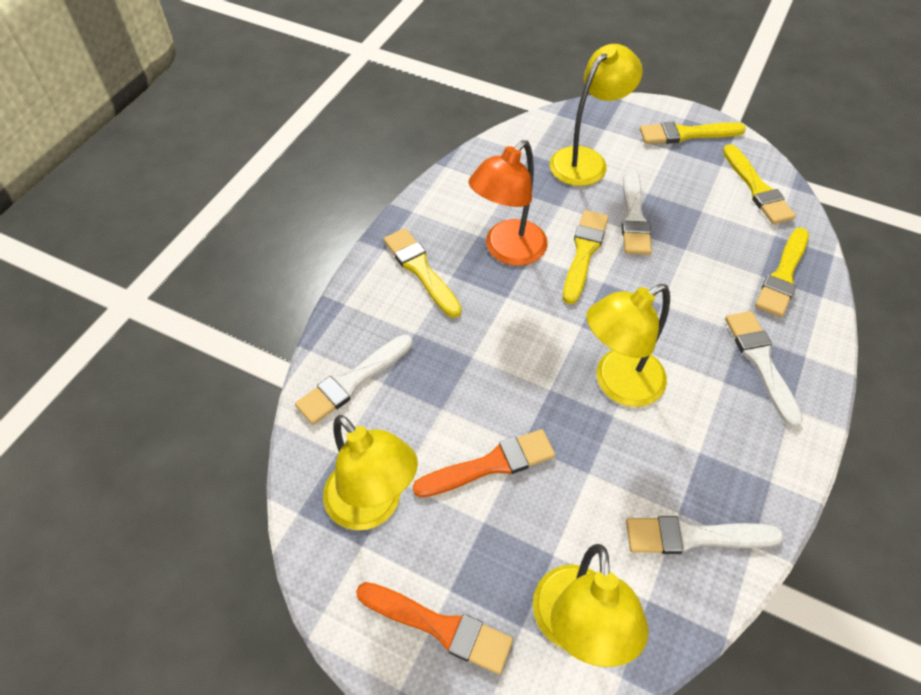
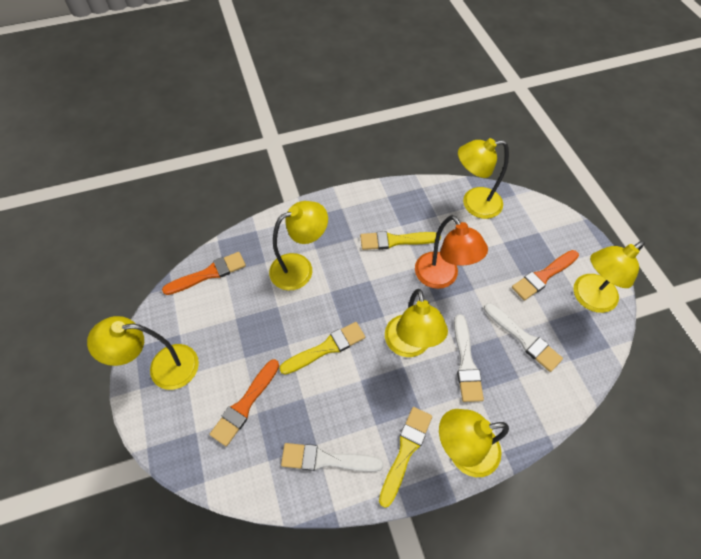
orange brush: [356,582,513,675] [413,429,555,498] = 2 -> [162,252,246,295] [210,359,279,446] [512,250,579,300] = 3
white brush: [295,334,412,425] [622,169,652,255] [626,516,784,554] [725,311,803,428] = 4 -> [281,443,384,472] [454,314,484,402] [484,303,563,372] = 3
yellow brush: [384,228,462,318] [563,210,609,304] [640,121,746,144] [723,144,796,224] [755,228,809,317] = 5 -> [279,322,365,374] [360,231,441,250] [379,407,432,508] = 3
yellow lamp: [323,415,418,530] [533,544,649,667] [550,44,643,186] [586,284,670,407] = 4 -> [87,316,199,390] [269,201,328,291] [385,289,448,357] [439,409,509,477] [458,138,509,219] [573,241,645,313] = 6

